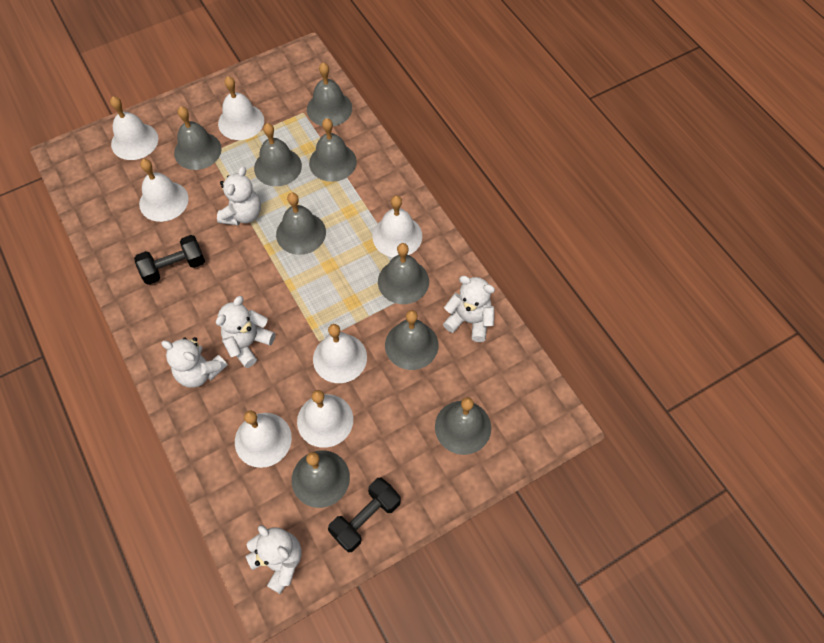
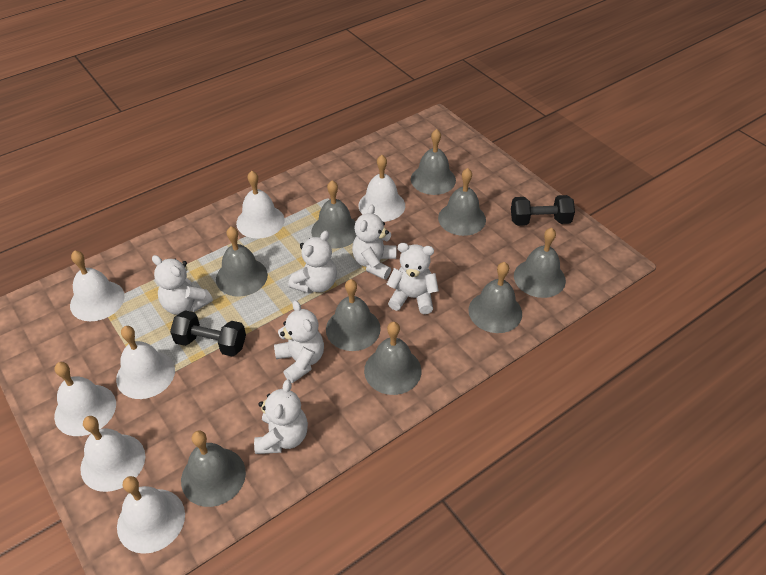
white teddy bear: [161,337,228,388] [216,296,275,368] [217,166,261,226] [245,525,301,594] [443,276,495,342] = 5 -> [152,255,213,315] [254,379,308,454] [274,300,324,383] [288,231,337,293] [352,204,397,280] [386,243,439,314] = 6

